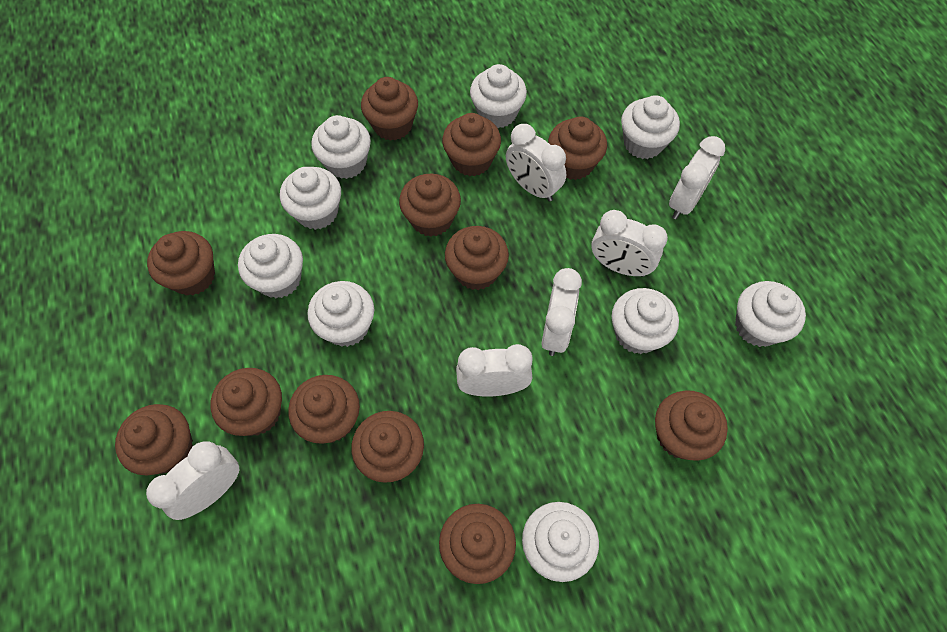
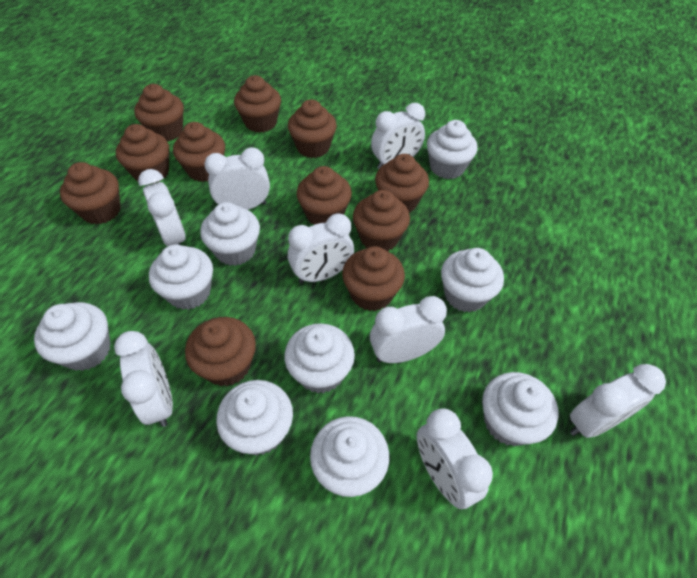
brown cupcake: [115,404,193,475] [147,231,215,296] [210,368,282,436] [288,375,360,444] [351,411,424,483] [361,77,418,141] [399,174,461,237] [439,504,516,584] [442,113,501,176] [445,226,509,290] [548,116,607,180] [655,390,728,461] = 12 -> [60,162,121,224] [116,124,169,184] [134,84,184,141] [173,122,225,182] [185,317,256,386] [234,75,281,133] [288,99,337,158] [296,166,352,225] [342,246,405,311] [353,190,410,251] [375,154,429,212] = 11
white clock: [146,441,240,520] [456,344,533,397] [506,124,566,202] [541,268,582,356] [591,210,668,277] [669,136,725,219] = 6 -> [114,331,173,427] [138,169,186,246] [204,147,270,210] [288,213,354,283] [370,296,447,363] [371,103,425,169] [417,408,493,509] [570,364,666,438] = 8

